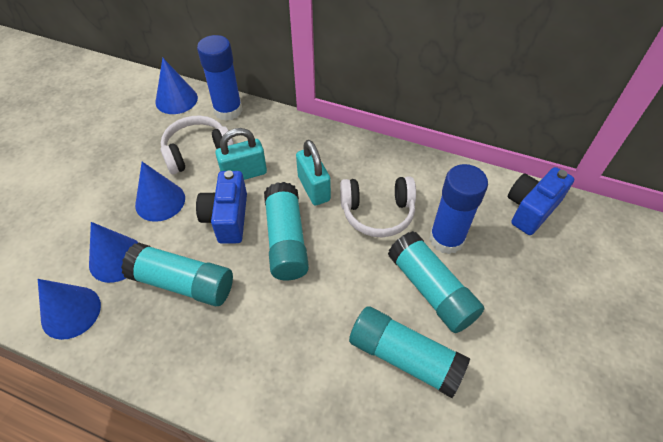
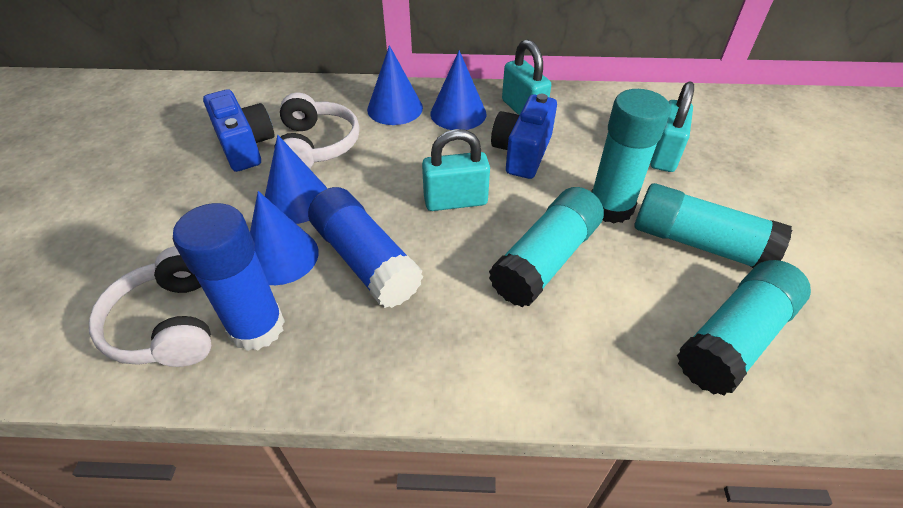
turquoise padlock: [215,128,267,180] [296,140,331,206] = 2 -> [422,129,490,211] [502,39,551,115] [651,81,694,172] = 3

